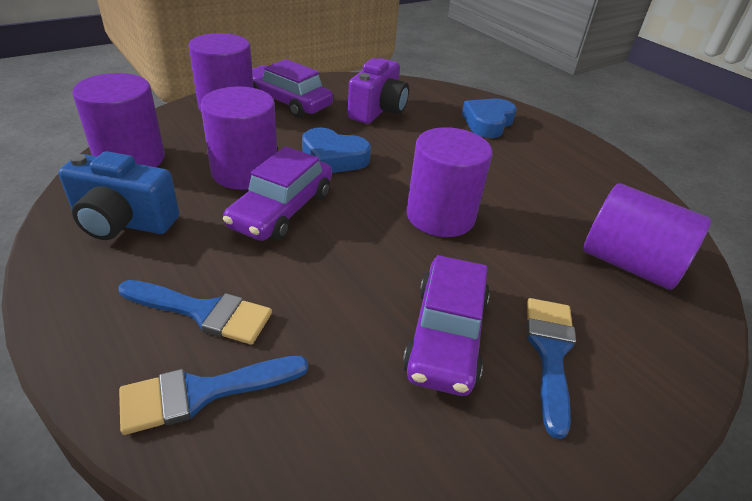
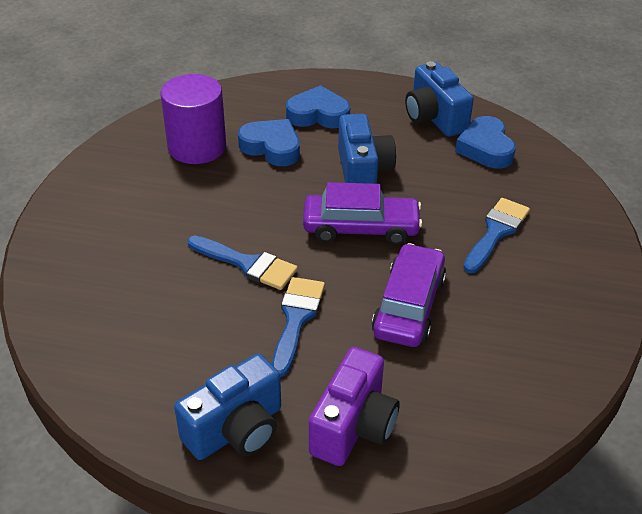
blue camera: [59,151,179,240] = 1 -> [174,354,281,460] [338,114,396,184] [405,61,474,137] = 3
blue heart: [302,128,371,173] [462,98,517,138] = 2 -> [238,119,300,166] [286,85,350,128] [455,116,516,169] = 3
purple car: [223,146,332,241] [252,59,333,117] [403,255,490,396] = 3 -> [303,182,423,245] [372,243,446,347] = 2
purple cylinder: [72,73,165,167] [189,33,254,111] [201,87,277,190] [406,127,493,237] [583,183,711,290] = 5 -> [161,74,226,164] = 1

